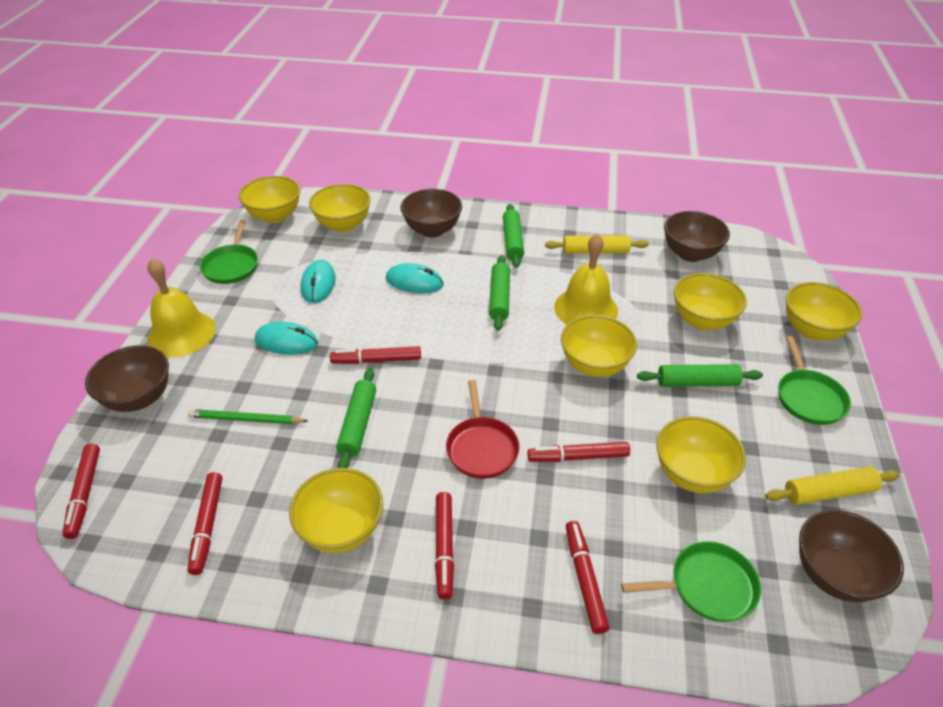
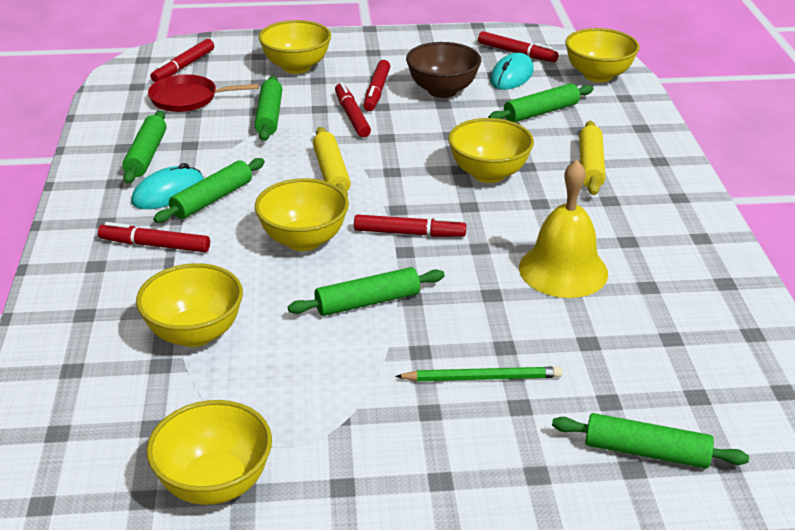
brown bowl: [85,345,169,412] [400,189,462,238] [664,211,730,262] [799,510,904,602] = 4 -> [406,42,481,98] = 1
green pan: [199,220,258,284] [621,541,761,622] [778,336,851,425] = 3 -> none = 0
green rolling pin: [336,368,376,468] [489,255,510,331] [503,204,524,268] [637,364,763,387] = 4 -> [123,111,166,184] [153,158,265,223] [254,76,282,141] [288,267,445,316] [488,83,594,122] [552,413,749,469] = 6
turquoise mouse: [255,322,318,355] [301,260,336,303] [386,263,444,293] = 3 -> [131,163,204,209] [490,53,534,90] = 2
yellow bell: [147,258,216,357] [554,233,618,325] = 2 -> [519,160,608,298] = 1
yellow bowl: [239,176,300,223] [289,468,383,553] [309,184,371,232] [561,315,637,377] [656,416,746,493] [674,273,747,330] [786,282,862,340] = 7 -> [136,263,243,347] [146,400,272,505] [255,178,349,251] [259,20,331,74] [448,118,534,183] [565,28,639,83] = 6

